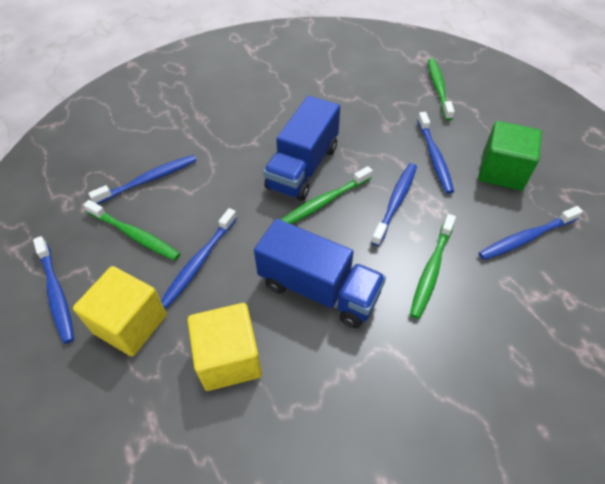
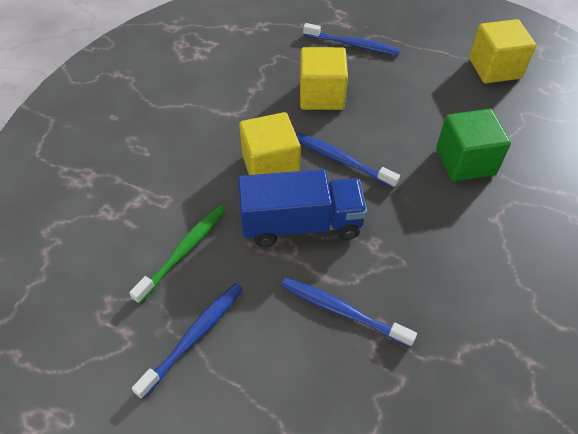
blue toothbrush: [33,236,74,344] [89,155,197,204] [161,208,237,309] [371,163,417,246] [417,112,454,194] [479,206,583,260] = 6 -> [132,283,243,399] [281,277,417,347] [296,132,400,188] [303,23,400,55] = 4
blue truck: [254,219,386,328] [263,96,340,201] = 2 -> [238,169,367,247] = 1
green toothbrush: [83,200,180,261] [281,166,373,224] [410,214,456,319] [428,58,455,121] = 4 -> [129,205,226,304] = 1
yellow cube: [73,266,167,356] [187,303,262,391] = 2 -> [239,112,301,175] [300,47,348,110] [469,19,536,83] = 3

